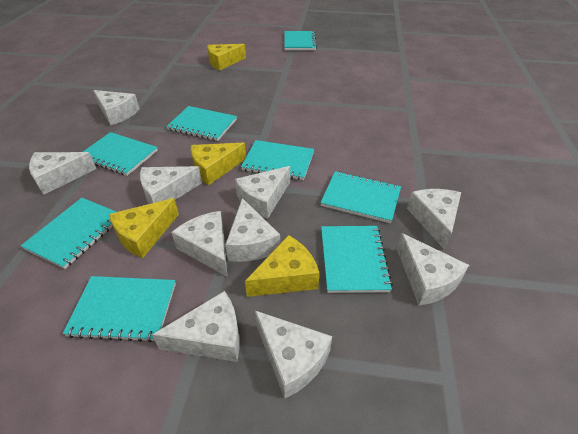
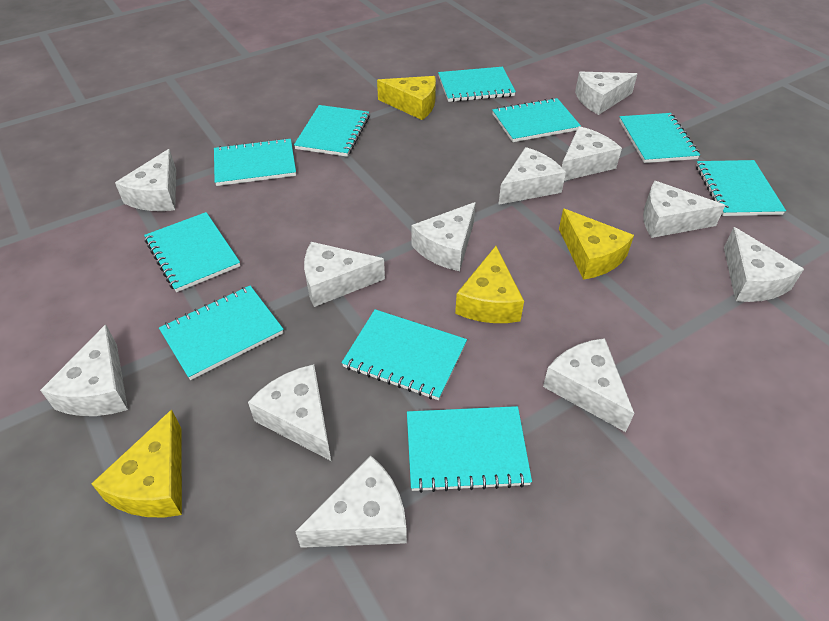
turquoise notebook: [21,198,116,269] [63,276,176,342] [83,132,158,176] [166,106,237,141] [241,140,314,180] [284,31,317,50] [320,171,401,223] [321,226,393,293] = 8 -> [144,212,240,292] [159,286,284,380] [214,138,296,186] [294,105,370,157] [342,309,467,400] [407,406,532,493] [438,67,516,102] [492,98,581,142] [619,113,700,163] [696,160,786,216] = 10
white cheese: [29,152,96,195] [93,90,140,125] [140,166,202,204] [152,291,240,362] [171,211,228,277] [225,198,280,262] [235,166,290,219] [255,311,332,399] [397,233,469,305] [407,189,461,250] = 10 -> [40,324,128,416] [115,149,176,211] [248,364,331,461] [295,456,407,548] [304,242,385,307] [412,202,476,271] [498,147,566,205] [543,338,635,432] [562,126,622,181] [575,72,637,115] [643,181,725,238] [724,227,804,302] = 12

